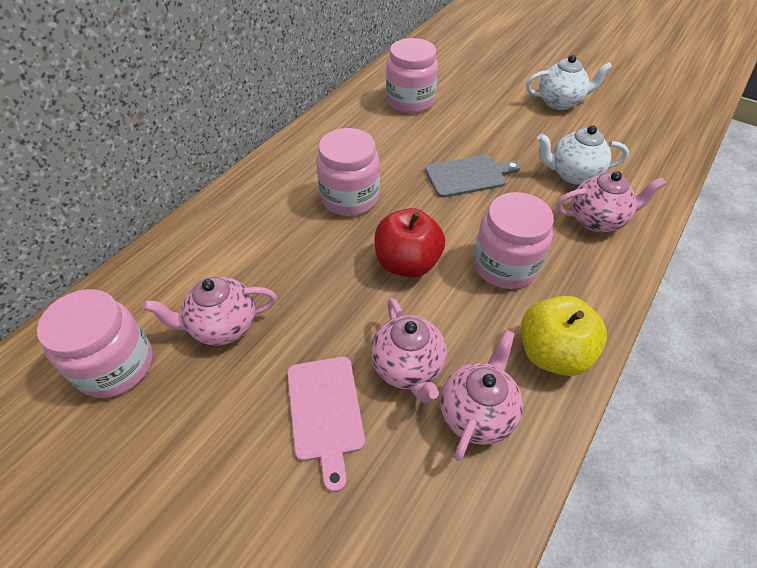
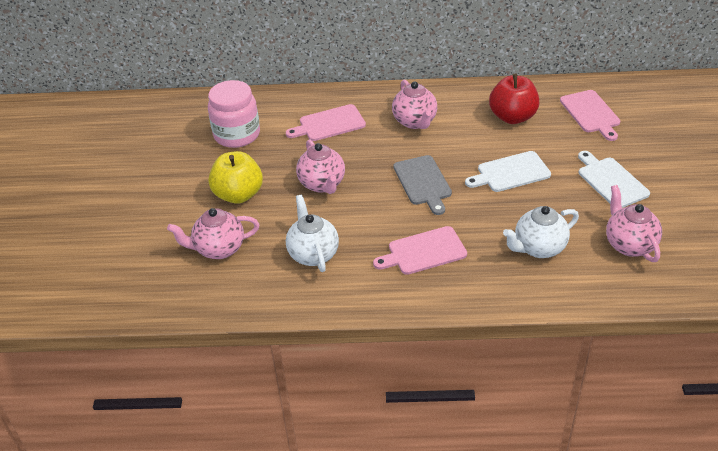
pink cutting board: [287,357,365,492] = 1 -> [286,104,366,141] [373,226,467,275] [560,90,620,141] = 3
pink jar: [37,289,153,398] [316,128,380,216] [386,38,438,114] [474,192,554,289] = 4 -> [208,80,260,148] = 1
white cutting board: none = 0 -> [465,151,551,192] [578,151,650,208] = 2

